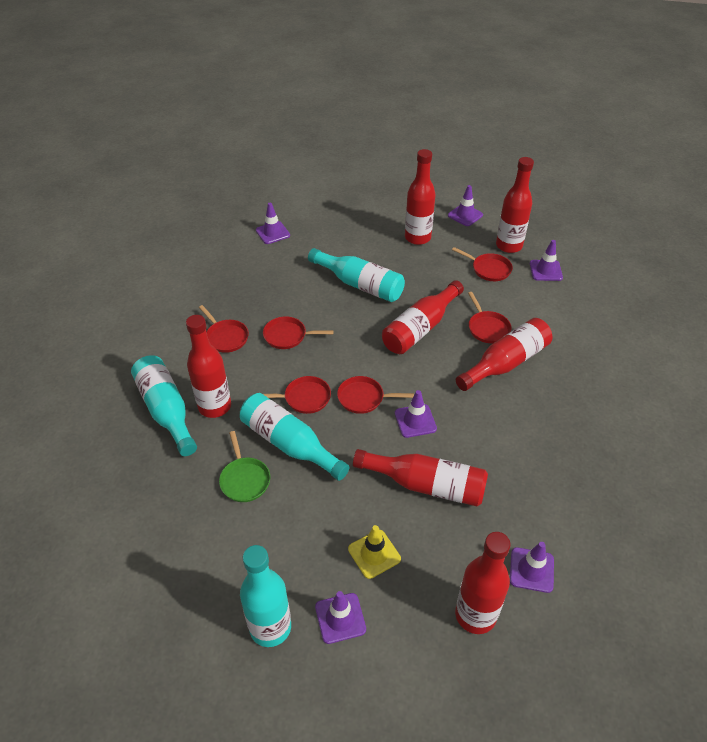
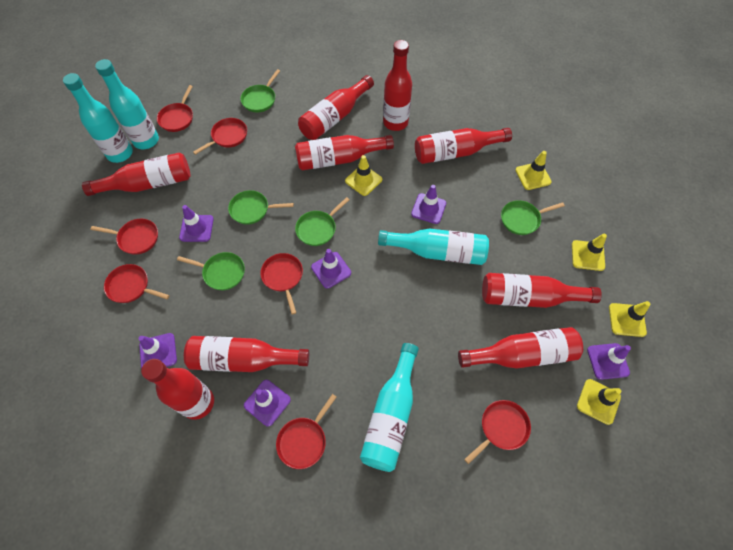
green pan: [219,431,270,502] = 1 -> [177,252,245,290] [228,190,294,225] [240,69,280,112] [295,197,350,246] [501,200,565,235] = 5
red bottle: [186,315,231,418] [353,449,488,506] [382,280,464,354] [405,149,436,245] [455,532,511,634] [456,318,552,391] [496,157,534,253] = 7 -> [82,152,190,196] [141,359,214,420] [184,336,309,372] [295,135,394,170] [298,75,374,140] [383,40,412,131] [415,128,512,164] [458,327,583,369] [482,273,602,308] = 9
red pan: [199,305,249,353] [263,316,334,349] [263,376,331,414] [337,376,414,414] [452,247,513,281] [468,292,511,343] = 6 -> [91,219,158,255] [104,264,170,303] [157,85,193,132] [193,118,247,155] [260,253,303,314] [276,394,337,469] [464,400,531,464] = 7
yellow traffic cone: [348,525,401,579] = 1 -> [345,155,382,196] [515,151,552,190] [572,234,607,271] [577,379,621,425] [609,301,651,337] = 5

